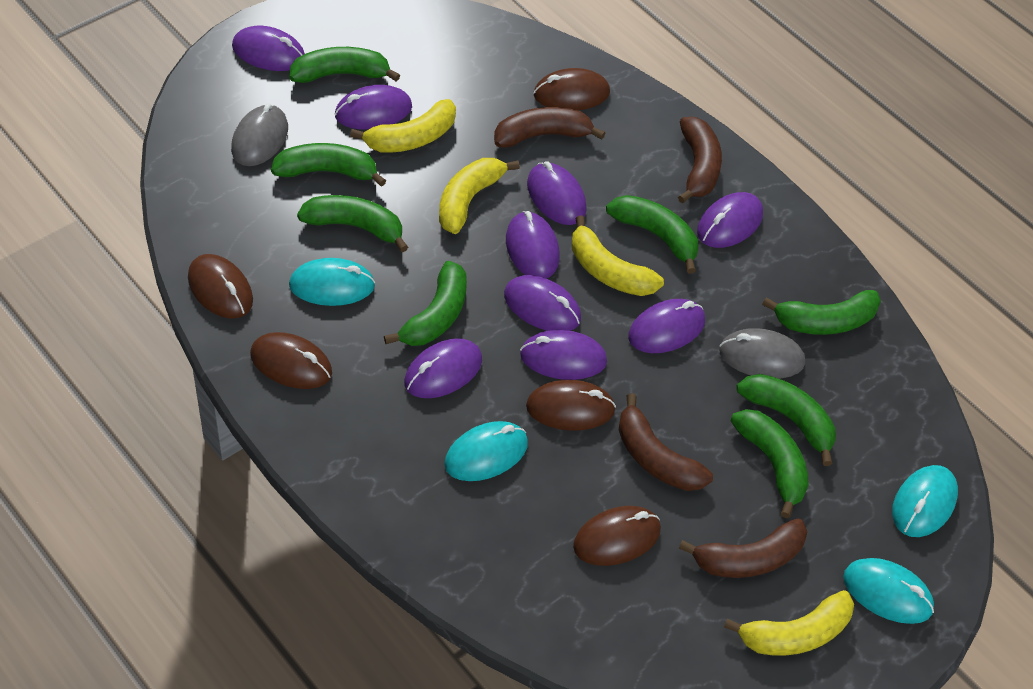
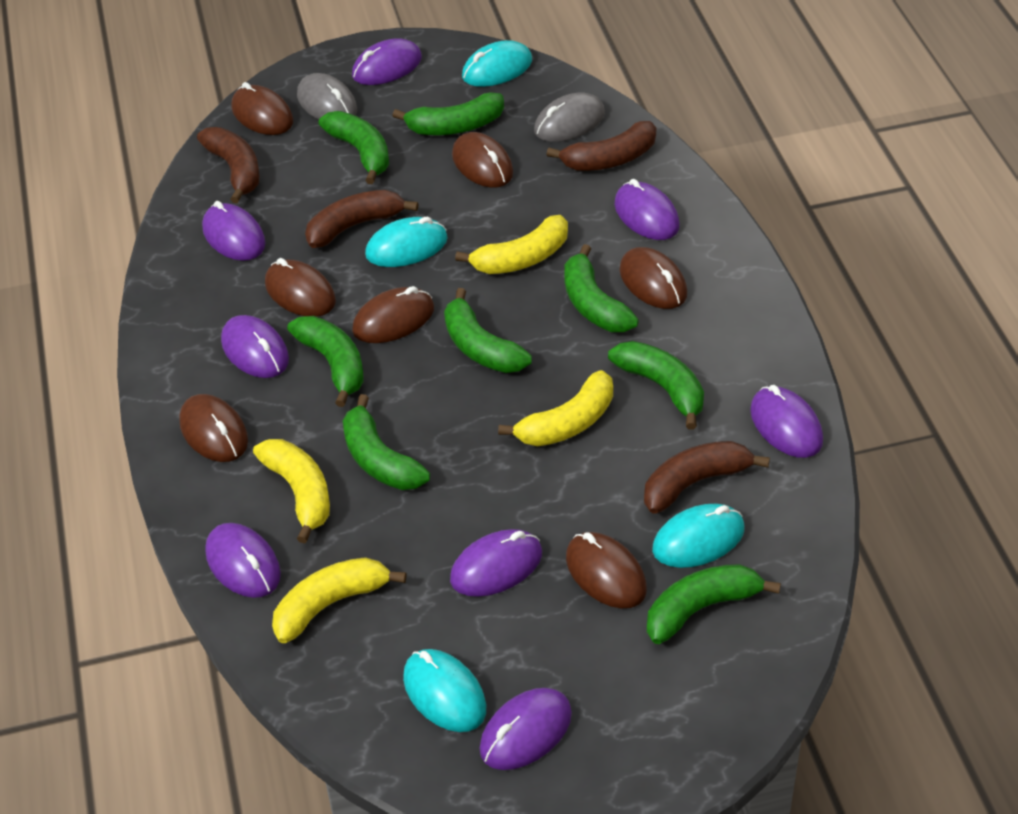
brown mouse: [188,254,253,319] [250,332,332,389] [526,380,616,431] [533,68,610,110] [573,506,661,566] = 5 -> [179,394,248,462] [231,82,293,135] [265,258,336,317] [352,286,434,343] [452,132,513,188] [566,532,647,609] [619,247,687,309] = 7
purple mouse: [232,26,305,71] [335,85,412,130] [404,338,482,398] [504,275,581,331] [506,211,560,278] [520,330,607,380] [527,161,587,225] [628,299,705,353] [697,192,763,248] = 9 -> [202,201,266,261] [205,523,281,598] [221,315,289,378] [352,38,422,85] [450,529,542,597] [479,688,572,770] [614,179,680,240] [750,385,823,458] = 8

